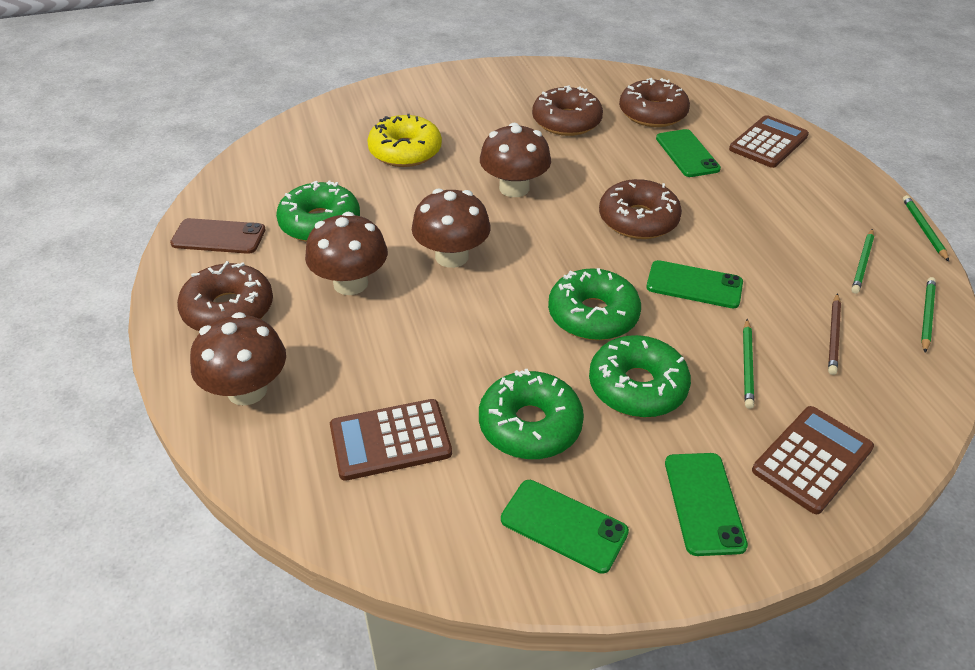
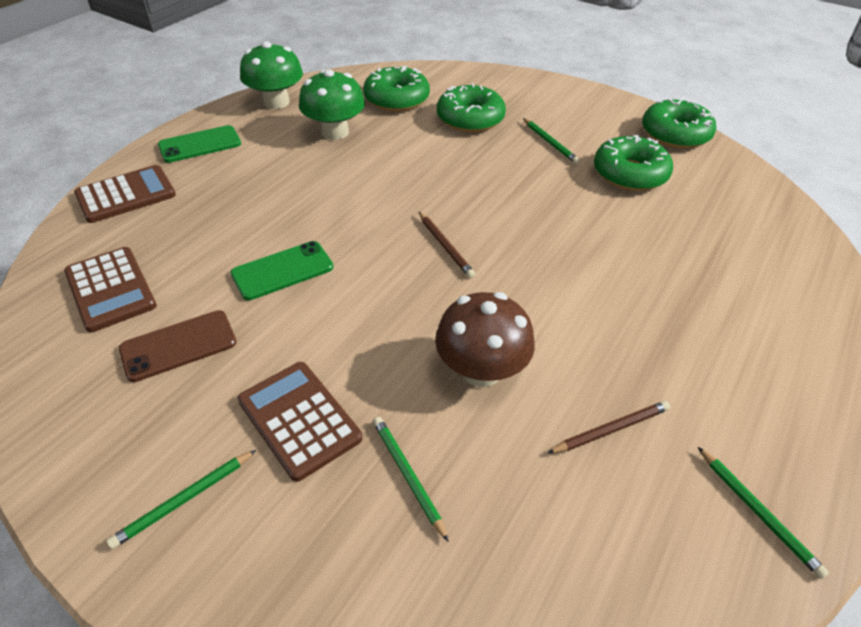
brown donut: [177,261,273,331] [532,85,603,136] [599,179,682,239] [619,78,690,127] = 4 -> none = 0
brown mushroom: [190,312,286,406] [305,212,388,295] [412,189,491,268] [480,123,551,197] = 4 -> [435,292,535,387] = 1
brown pencil: [828,293,841,375] = 1 -> [419,212,475,278] [548,401,670,453] = 2
green mushroom: none = 0 -> [240,41,303,109] [299,69,365,140] = 2
green phone: [501,480,629,574] [646,260,743,308] [656,129,721,177] [665,453,748,556] = 4 -> [158,125,241,163] [230,241,333,300] = 2
yellow donut: [367,114,442,167] = 1 -> none = 0

